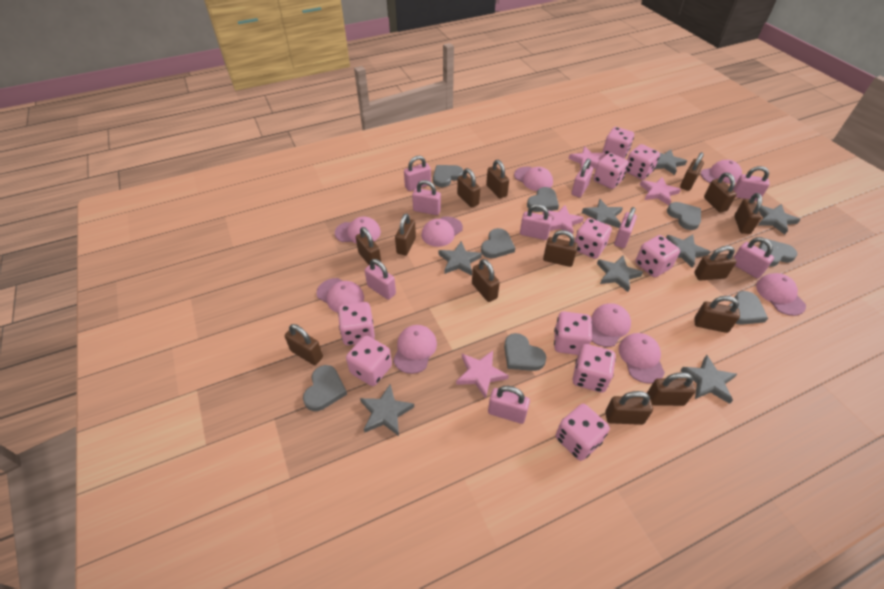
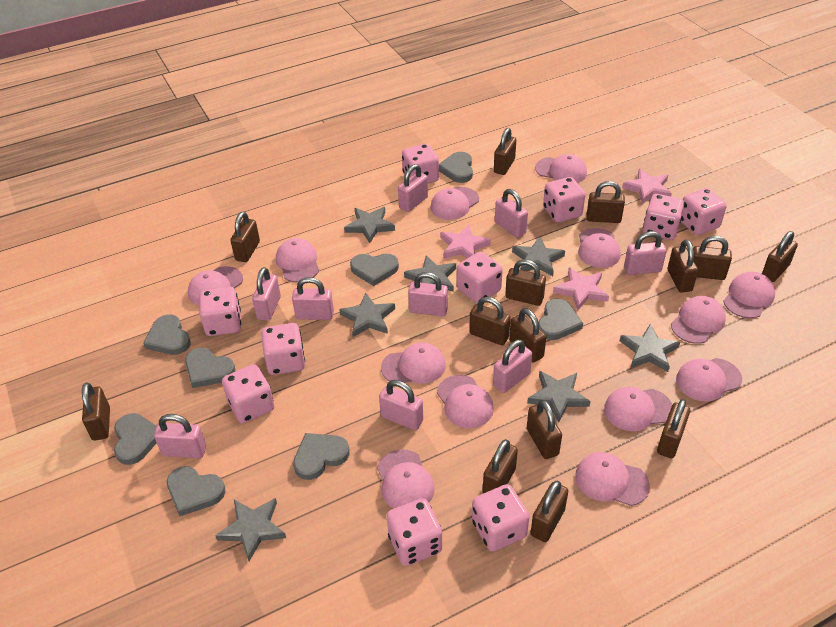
grey star: [360,384,414,436] [438,241,482,276] [582,199,623,228] [597,256,643,292] [655,149,687,175] [666,234,710,268] [680,355,737,404] [758,204,801,235] = 8 -> [215,498,286,561] [339,293,395,337] [344,207,395,243] [404,255,456,292] [512,237,565,276] [527,371,591,422] [620,324,680,372] = 7
pink cap: [316,278,364,313] [335,216,381,244] [393,325,437,374] [421,216,463,247] [514,167,553,191] [591,303,631,347] [619,333,665,384] [701,160,742,184] [756,273,806,316] = 9 -> [188,266,243,306] [276,238,319,282] [377,449,435,509] [381,343,446,384] [430,187,479,220] [437,375,494,428] [535,154,587,183] [575,452,650,506] [578,228,620,268] [604,387,672,431] [671,296,726,344] [676,358,742,401] [723,272,775,318] = 13
pink star: [456,351,509,399] [542,205,584,234] [569,146,605,170] [640,177,681,205] = 4 -> [440,224,491,259] [553,267,609,311] [622,169,672,204] = 3

